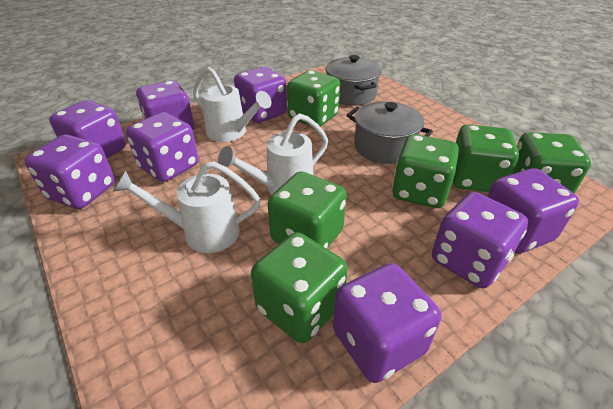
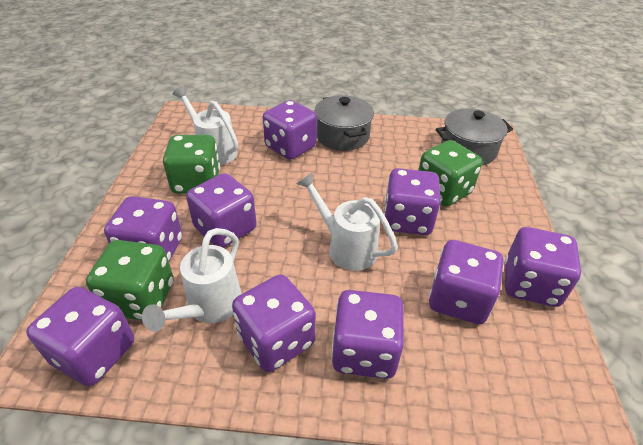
green dice: [251,232,348,343] [267,172,346,249] [287,70,340,127] [392,134,459,208] [453,124,519,192] [512,132,591,194] = 6 -> [86,240,174,320] [163,135,220,194] [418,140,483,207] = 3
purple dice: [24,134,115,209] [49,100,126,158] [126,112,199,182] [136,80,194,130] [234,67,287,123] [333,263,441,383] [432,192,528,288] [487,168,579,253] = 8 -> [26,287,134,386] [104,196,182,261] [186,173,257,248] [232,274,316,372] [263,100,317,160] [331,290,404,379] [384,168,441,235] [429,240,504,324] [505,227,581,307] = 9

